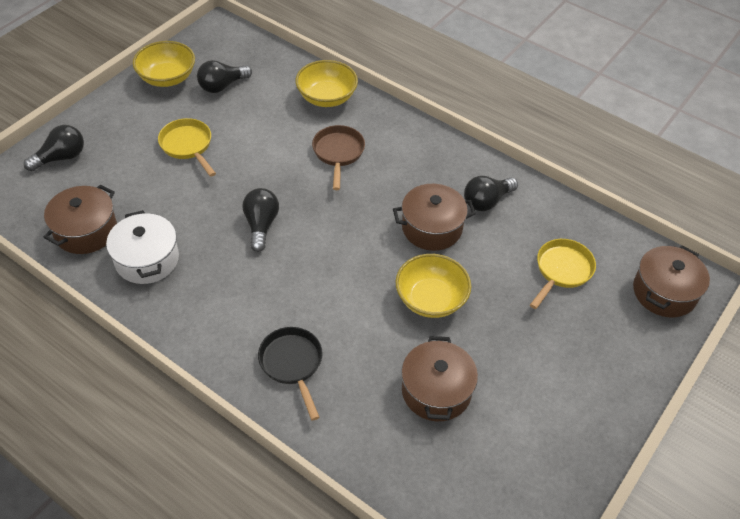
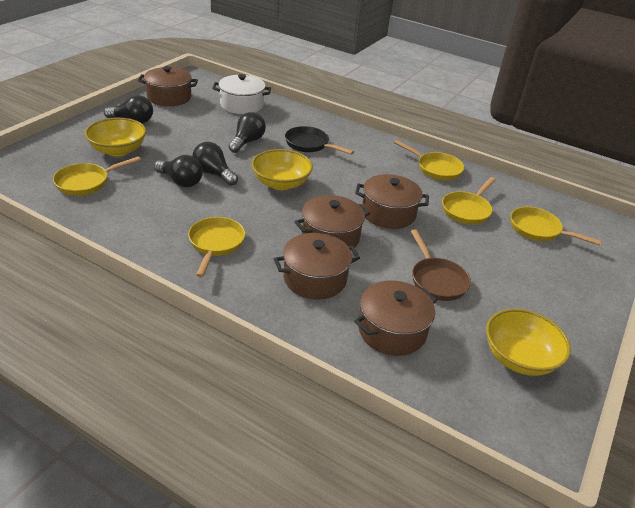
brown pot: [44,184,117,254] [393,184,476,251] [401,336,478,421] [633,245,710,318] = 4 -> [138,66,198,106] [274,233,360,300] [295,195,370,248] [354,280,437,356] [355,174,429,229] = 5
yellow pan: [158,118,216,177] [530,239,596,309] = 2 -> [53,156,141,196] [188,217,245,277] [394,140,464,181] [442,177,495,225] [511,207,602,245] = 5

